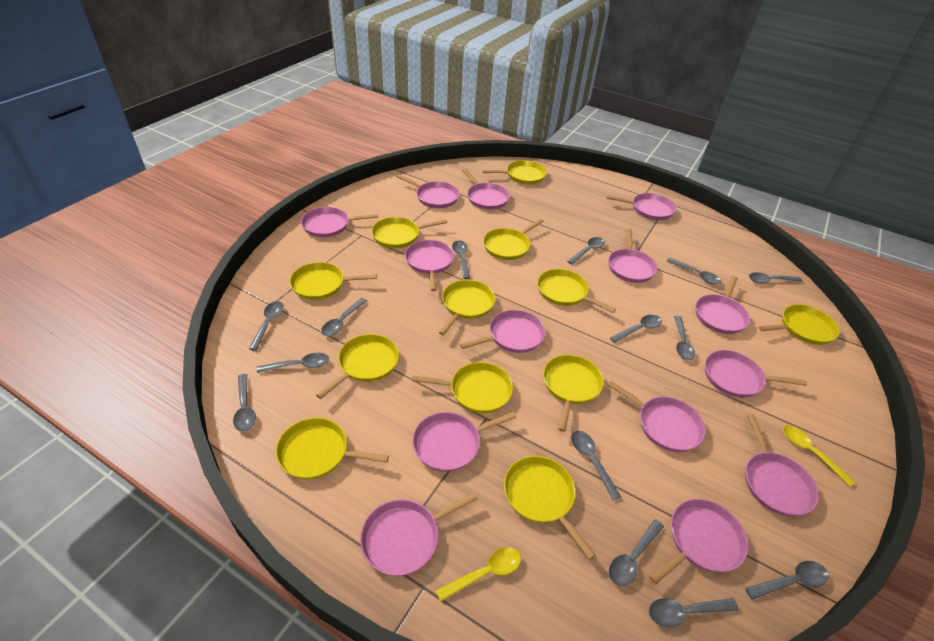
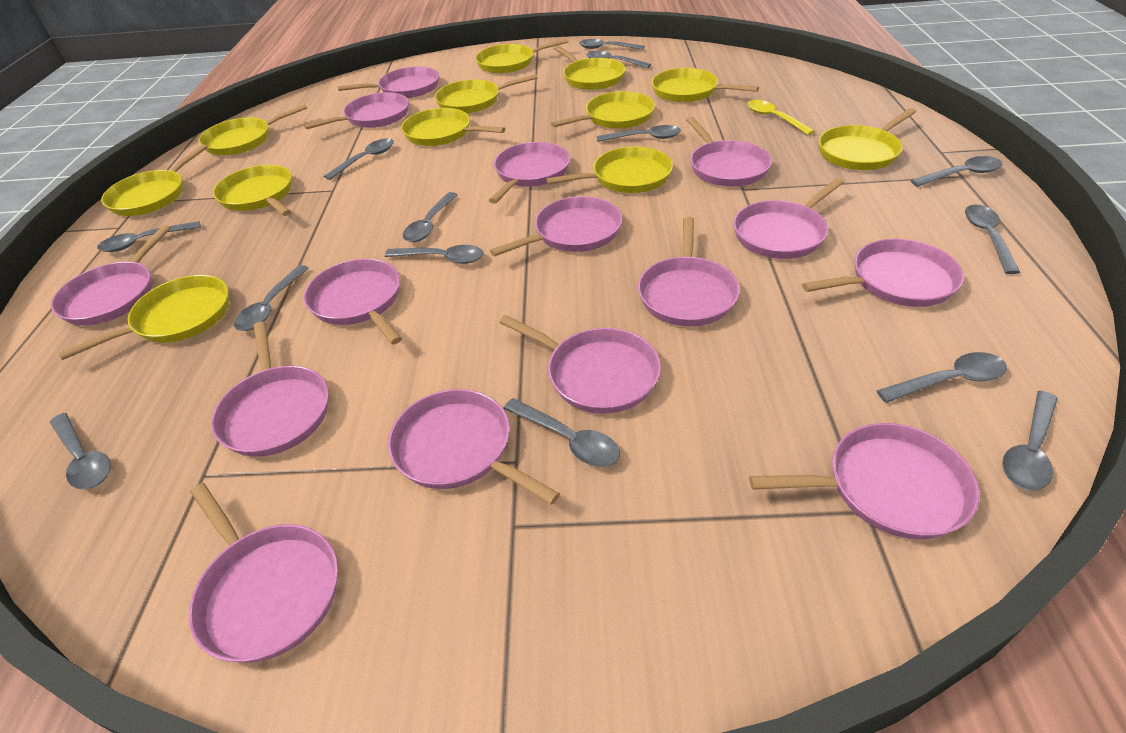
pink pan: [301,207,378,237] [360,492,478,576] [397,174,459,208] [405,240,454,291] [412,412,517,472] [460,310,545,353] [462,168,510,210] [606,193,676,220] [607,380,706,452] [608,229,657,283] [649,499,748,584] [695,276,750,334] [705,350,807,398] [745,414,819,517] = 14 -> [51,225,171,326] [188,483,338,662] [211,322,329,457] [304,92,409,129] [304,259,402,344] [338,66,439,98] [388,389,560,505] [489,142,570,204] [490,196,622,256] [499,315,661,414] [638,217,740,326] [686,117,772,187] [733,178,844,259] [749,423,980,539] [802,239,964,307] = 15
yellow spoon: [436,547,521,602] [783,426,855,486] = 2 -> [747,100,815,135] = 1

